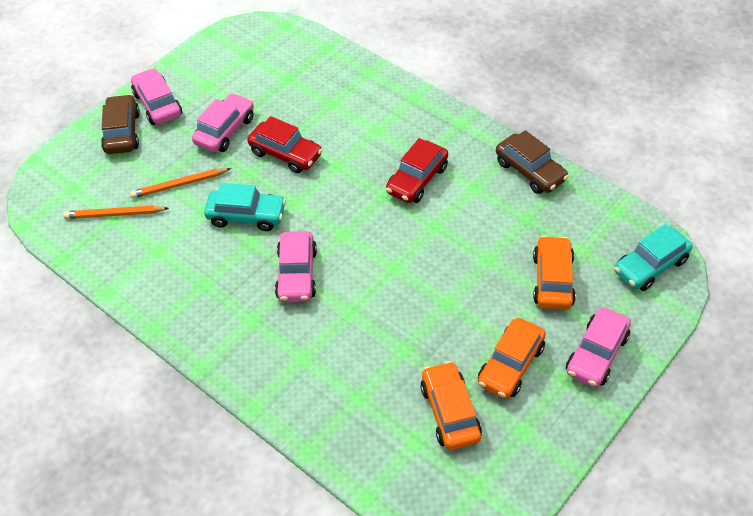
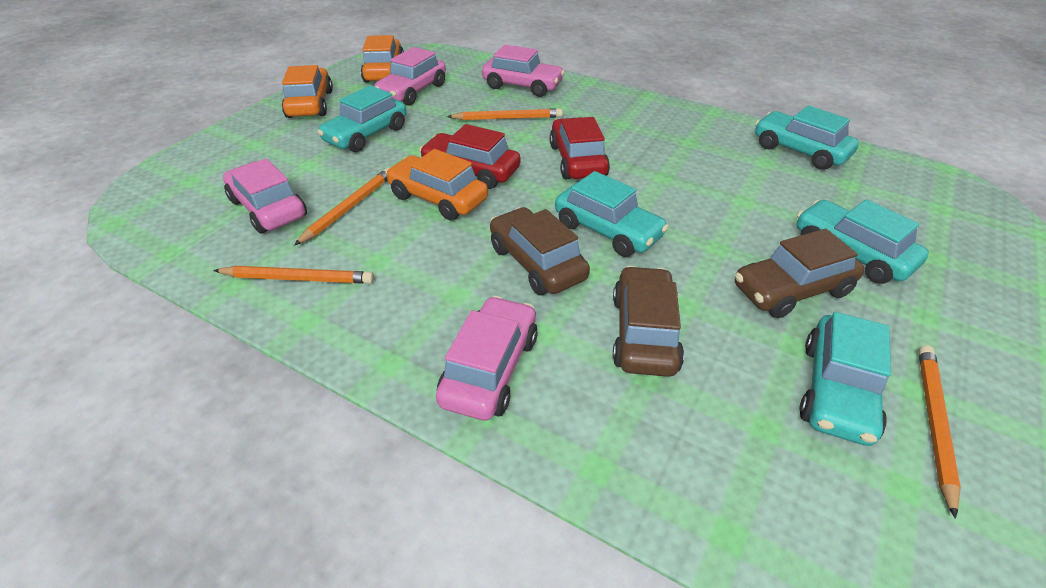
brown car: [101,94,140,154] [496,130,569,194] = 2 -> [490,207,590,295] [613,266,684,377] [735,228,865,318] = 3
orange pencil: [63,205,169,219] [130,168,231,198] = 2 -> [213,266,374,284] [294,168,388,246] [447,108,563,120] [919,345,961,519] = 4
turquoise car: [204,183,286,231] [614,224,693,291] = 2 -> [317,85,406,152] [555,171,669,257] [755,105,859,170] [797,199,929,284] [799,312,891,446] = 5

